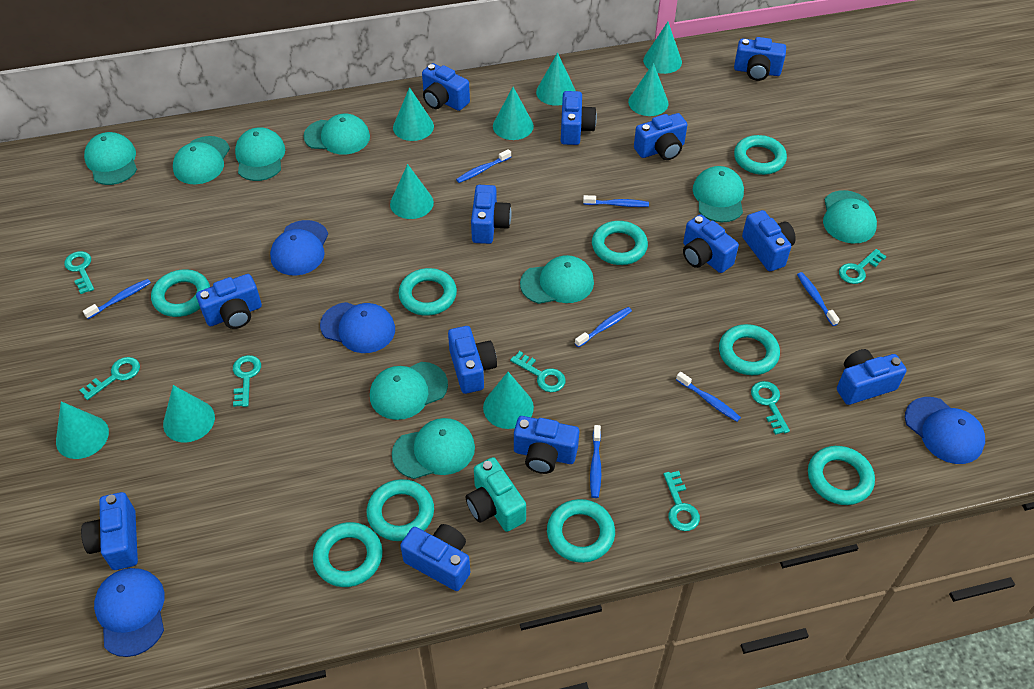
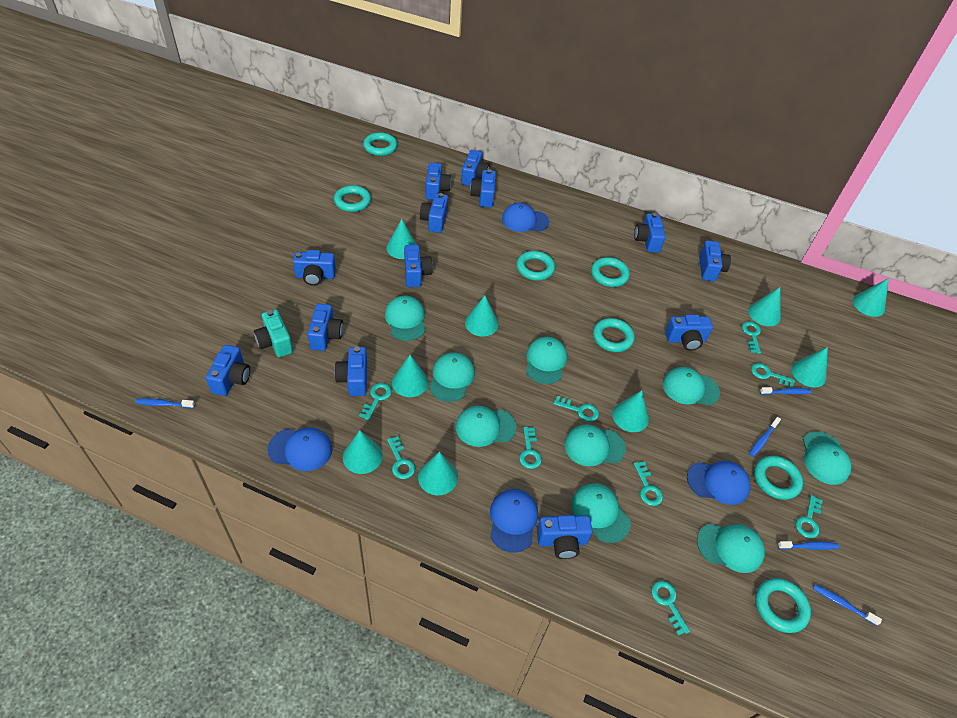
blue toothbrush: [83,279,151,319] [456,149,511,183] [575,307,632,348] [583,195,649,207] [590,425,601,498] [676,372,741,422] [797,272,840,326] = 7 -> [135,398,195,408] [749,417,781,457] [760,387,812,395] [778,541,839,550] [813,584,882,626] = 5
turquoise key: [64,251,94,294] [79,357,140,400] [233,355,261,407] [510,351,566,392] [663,471,700,531] [751,381,790,435] [839,249,887,284] = 7 -> [359,383,392,420] [387,436,415,479] [519,427,542,469] [553,396,599,422] [634,461,663,506] [651,581,690,636] [742,321,761,354] [751,363,795,388] [796,495,823,538] = 9
turquoise ring: [151,269,210,317] [313,522,383,587] [367,479,434,541] [399,268,457,316] [547,499,615,563] [592,221,648,265] [719,324,780,375] [734,135,787,175] [808,446,875,505] = 9 -> [334,185,371,212] [363,132,397,156] [516,251,555,281] [591,257,630,287] [593,318,635,352] [754,456,803,500] [755,578,811,633] = 7

